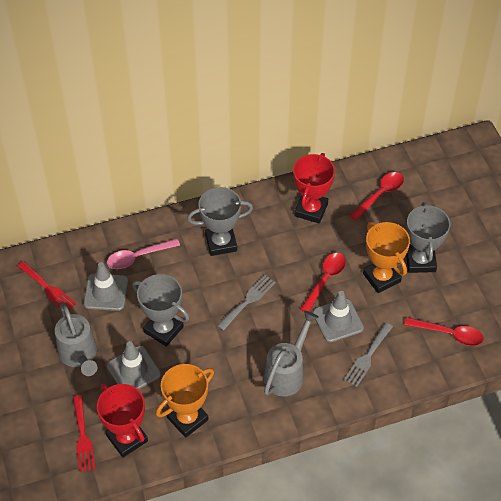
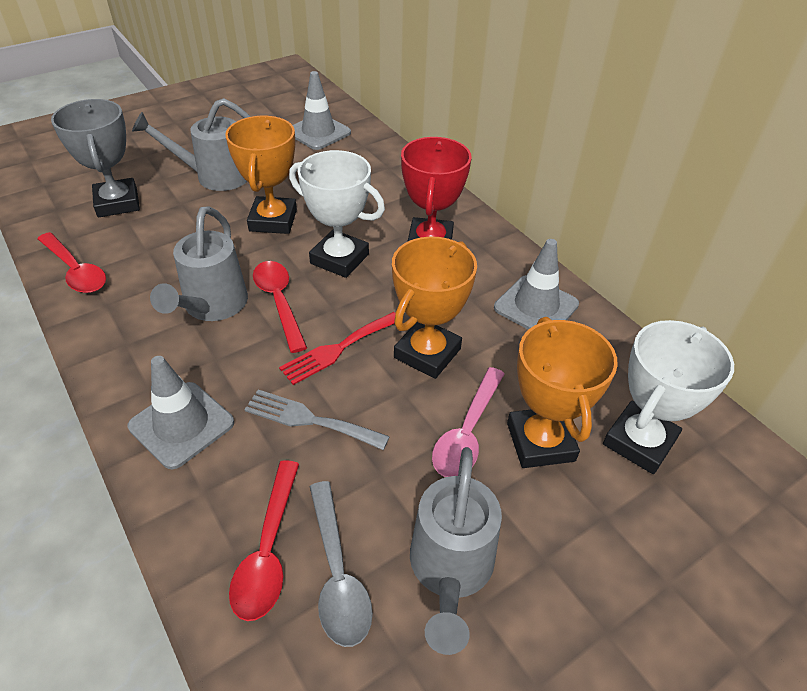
grey fork: [217,275,276,331] [344,322,393,387] = 2 -> [244,390,390,450] = 1
grey spoon: none = 0 -> [310,481,373,647] = 1
grey trophy: [132,274,189,346] [187,187,253,256] [406,202,450,273] = 3 -> [51,99,140,217] = 1
grey watering can: [55,303,97,376] [264,310,318,396] = 2 -> [132,98,251,191] [150,206,248,321] [410,447,502,655] = 3
orange trophy: [156,364,214,438] [363,222,410,293] = 2 -> [225,116,297,234] [392,236,477,379] [507,317,618,468] = 3
red fork: [17,261,76,310] [73,395,96,472] = 2 -> [279,312,395,385] = 1
red trophy: [97,384,148,458] [293,153,335,224] = 2 -> [401,137,472,242] = 1
white trophy: none = 0 -> [289,150,385,278] [603,320,734,474] = 2

